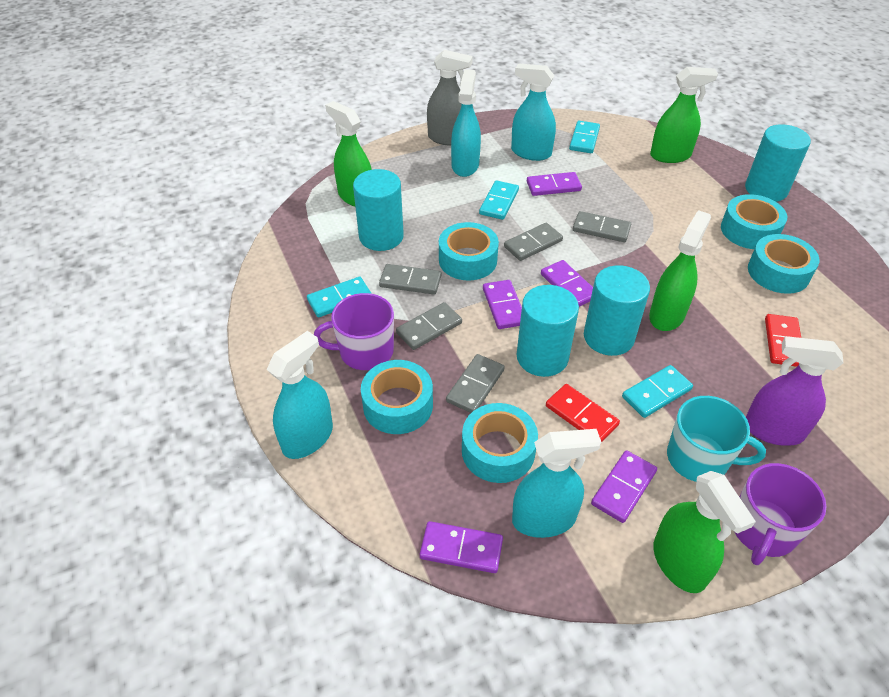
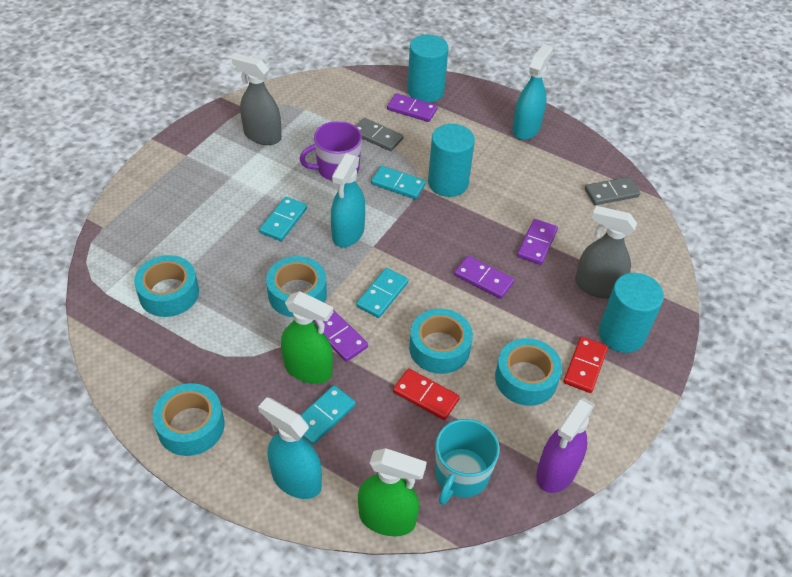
green spray bottle: [325,101,372,206] [649,210,711,331] [650,67,718,163] [653,471,756,593] = 4 -> [281,291,333,384] [358,448,427,536] = 2
grey domino: [379,264,441,295] [396,302,462,350] [446,354,505,413] [504,223,563,261] [573,211,631,242] = 5 -> [356,118,403,151] [585,177,640,205] = 2
grey spray bottle: [427,50,473,146] = 1 -> [232,54,282,145] [575,206,637,299] = 2
purple domino: [420,521,503,573] [483,280,522,329] [527,172,582,196] [541,260,593,307] [591,450,657,523] = 5 -> [314,309,368,362] [387,93,438,122] [454,256,514,299] [517,219,558,265] = 4
purple mug: [314,293,394,370] [735,463,827,565] = 2 -> [300,121,362,181] = 1
turquoise cylinder: [353,169,404,251] [516,285,579,377] [584,265,650,356] [745,124,811,202] = 4 -> [407,35,449,103] [428,124,475,197] [599,273,664,353] = 3
turquoise spray bottle: [267,331,333,459] [451,69,481,177] [511,63,556,161] [512,429,601,538] = 4 -> [258,397,322,499] [331,153,365,248] [512,44,553,140] = 3

